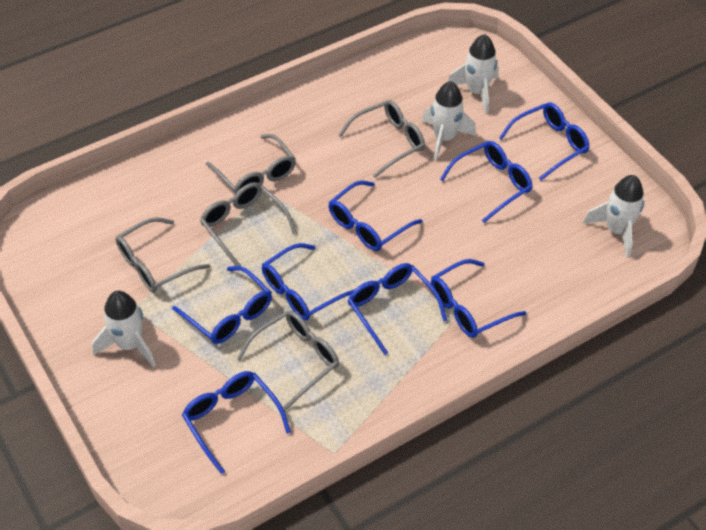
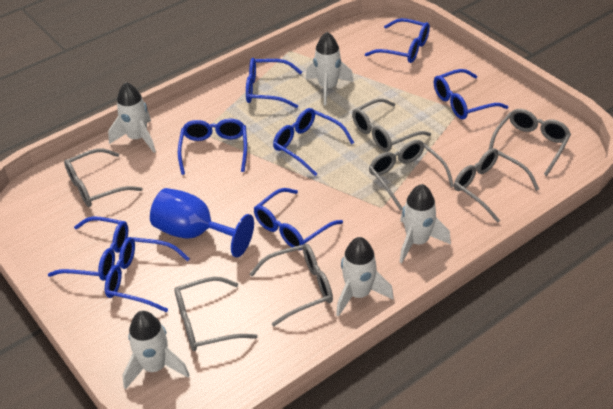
blue goblet: none = 0 -> [150,188,254,257] = 1
grey glasses: [116,217,210,293] [200,182,297,266] [206,134,296,194] [237,310,339,410] [339,100,425,178] = 5 -> [64,149,143,207] [175,277,258,351] [249,244,333,327] [352,98,431,152] [369,140,454,211] [454,148,539,223] [489,109,571,176] = 7
white rocket: [92,291,156,367] [422,81,476,161] [448,34,499,114] [583,175,644,258] = 4 -> [108,82,156,153] [122,311,190,390] [306,32,354,105] [336,237,394,317] [400,184,451,263] = 5

